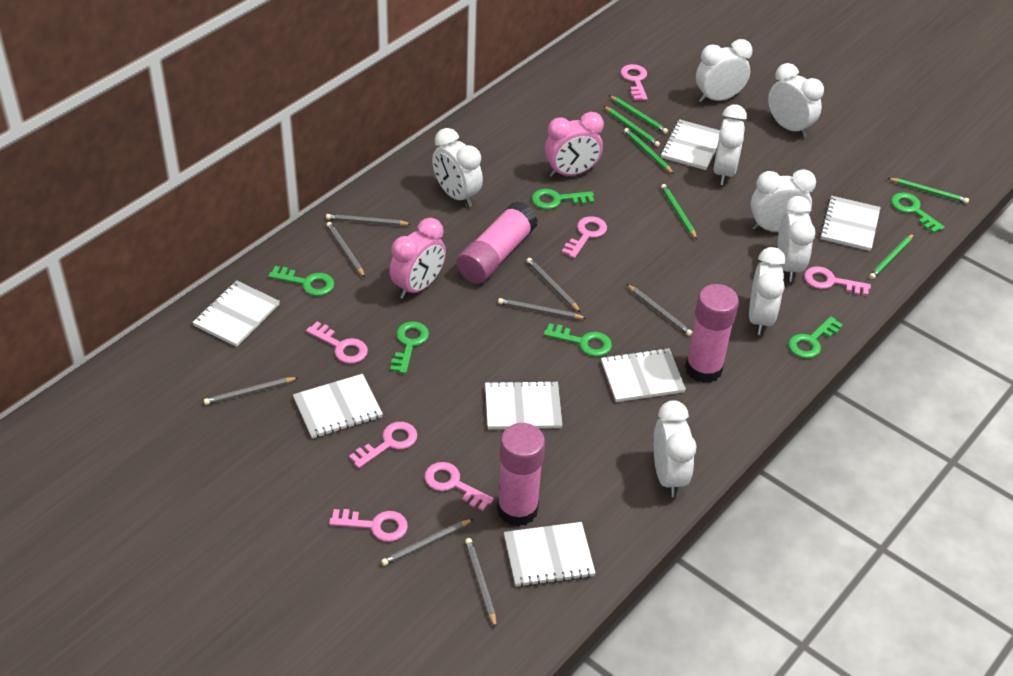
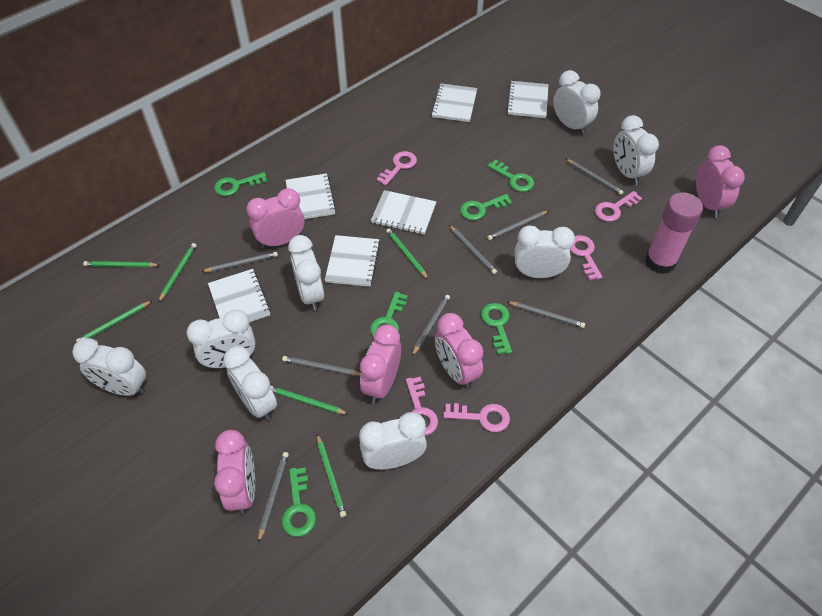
pink clock: [389,218,446,299] [545,112,604,177] = 2 -> [214,430,255,515] [246,188,305,248] [360,324,401,404] [435,313,484,389] [696,145,745,218] = 5
pink glue stick: [457,201,538,284] [497,423,545,527] [685,284,739,383] = 3 -> [645,192,703,274] = 1
pink key: [306,322,368,364] [329,509,408,542] [349,422,418,468] [424,462,494,511] [562,216,607,258] [620,64,648,100] [804,266,871,296] = 7 -> [377,151,417,186] [406,377,438,435] [443,403,510,432] [570,235,602,280] [595,191,642,222] = 5
white notebook: [192,280,280,347] [293,374,383,438] [485,380,562,429] [504,522,595,587] [601,348,686,402] [661,119,720,170] [820,196,881,251] = 7 -> [208,269,271,322] [286,173,336,219] [325,235,380,287] [371,190,436,235] [431,83,477,122] [507,81,549,118] = 6

